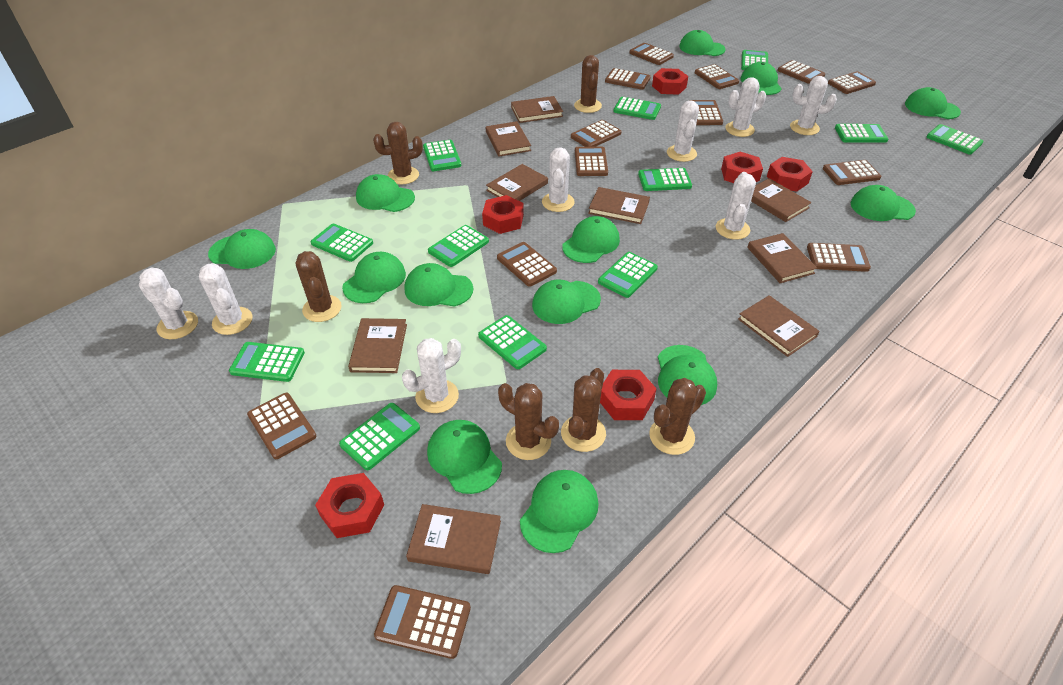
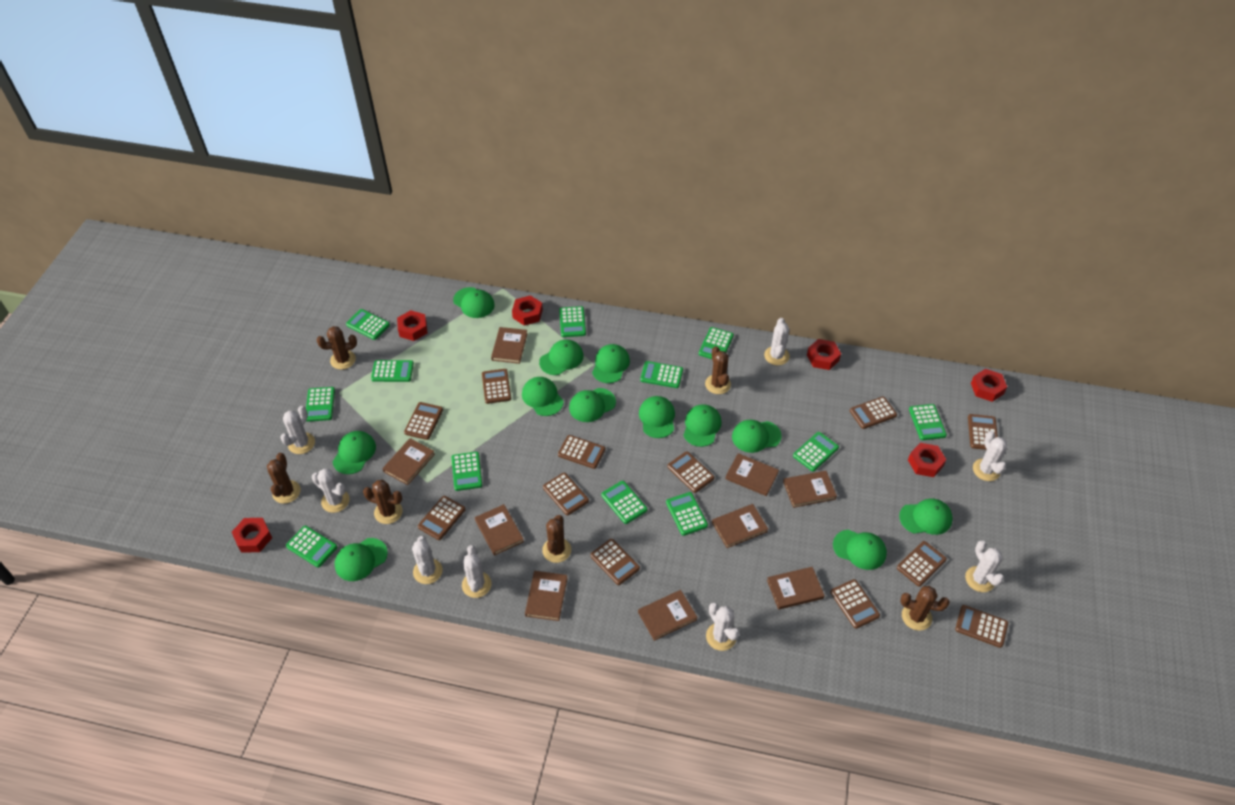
brown calculator: [247,393,316,459] [374,585,471,659] [497,242,557,287] [571,120,622,147] [575,147,608,176] [605,68,651,90] [629,43,674,65] [689,100,723,125] [695,64,739,89] [777,60,825,84] [807,243,871,272] [823,160,881,185] [828,71,876,94] = 13 -> [404,402,443,440] [418,496,465,540] [482,369,511,404] [543,473,589,515] [558,435,605,469] [590,539,640,585] [667,451,714,493] [831,579,880,629] [850,397,897,429] [897,541,947,587] [955,605,1008,648] [968,414,998,450] = 12
green cap: [208,229,276,269] [342,252,406,303] [356,174,415,212] [404,263,473,307] [427,420,502,494] [520,470,598,553] [532,279,601,324] [562,216,620,263] [658,345,717,405] [679,30,726,56] [741,62,782,95] [851,185,916,221] [905,87,961,119] = 13 -> [332,431,376,474] [335,538,388,581] [453,287,495,318] [522,377,564,416] [539,339,584,375] [569,388,616,422] [592,344,630,383] [639,396,675,438] [683,404,722,447] [732,420,782,453] [833,530,887,570] [899,498,953,535] = 12

